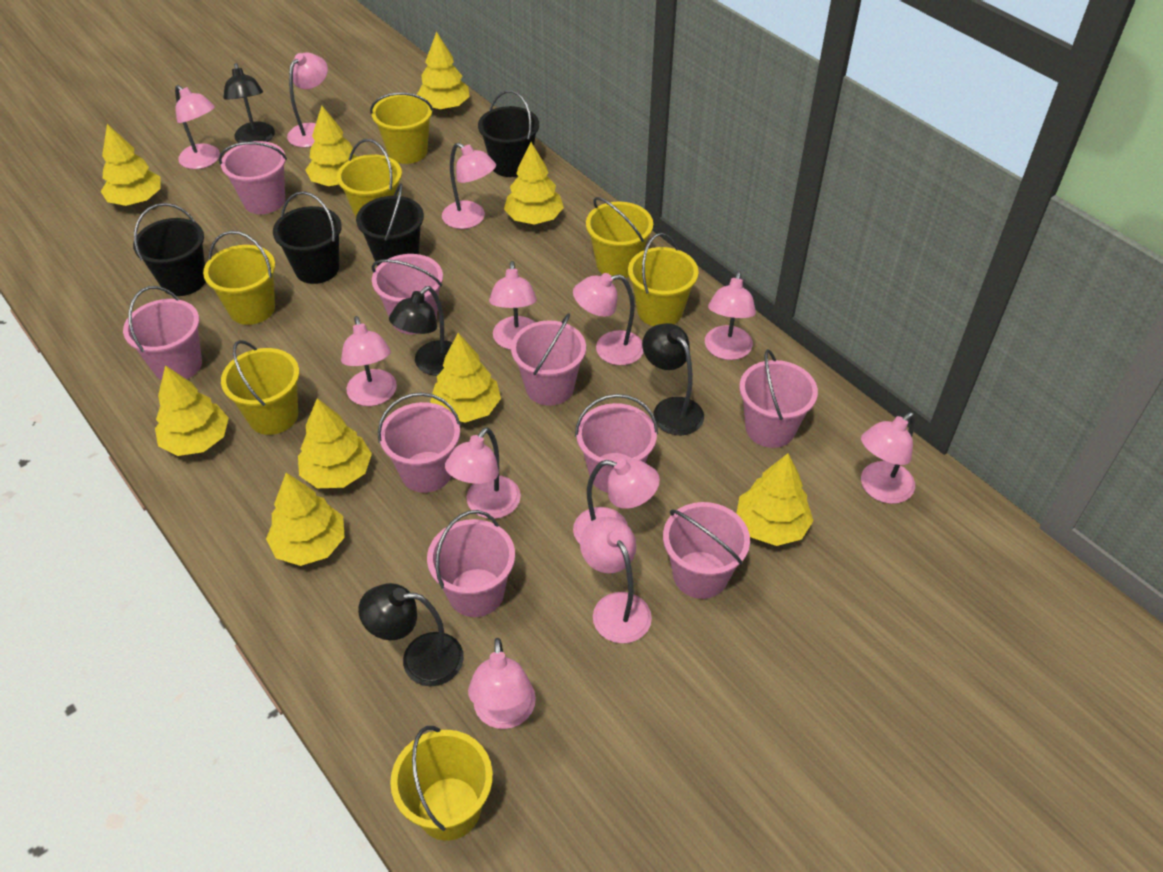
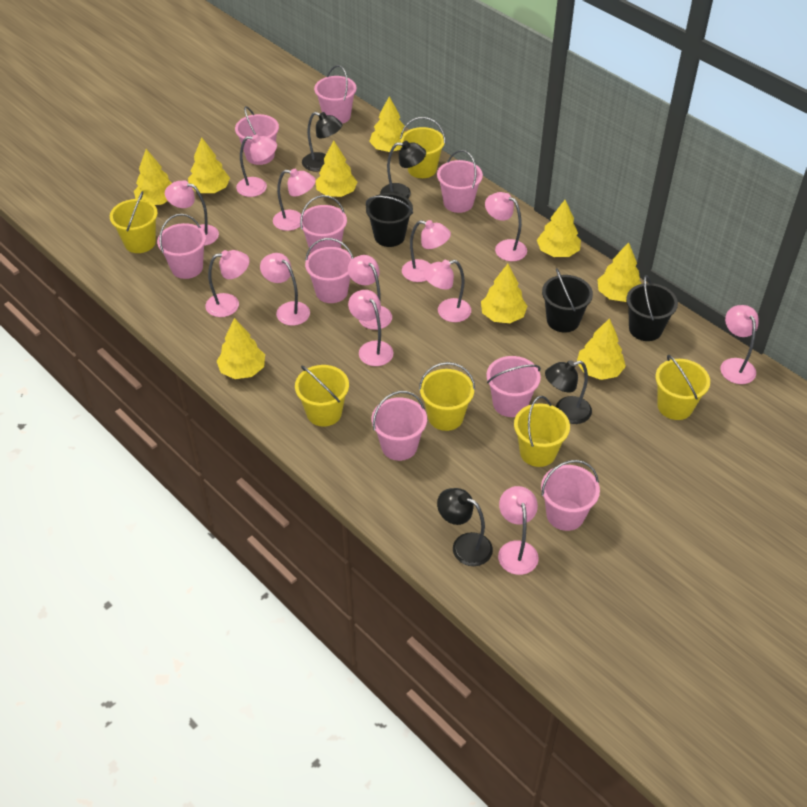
black bucket: [133,203,206,296] [273,191,342,284] [356,183,424,266] [478,90,539,177] = 4 -> [366,193,413,247] [542,268,593,333] [626,275,678,341] = 3
yellow bucket: [203,231,275,325] [221,340,299,435] [337,139,402,218] [370,92,434,164] [390,726,493,841] [586,197,653,278] [628,233,699,326] = 7 -> [110,191,158,253] [295,365,349,427] [400,117,446,178] [419,362,475,431] [514,396,570,467] [655,355,710,420] = 6

